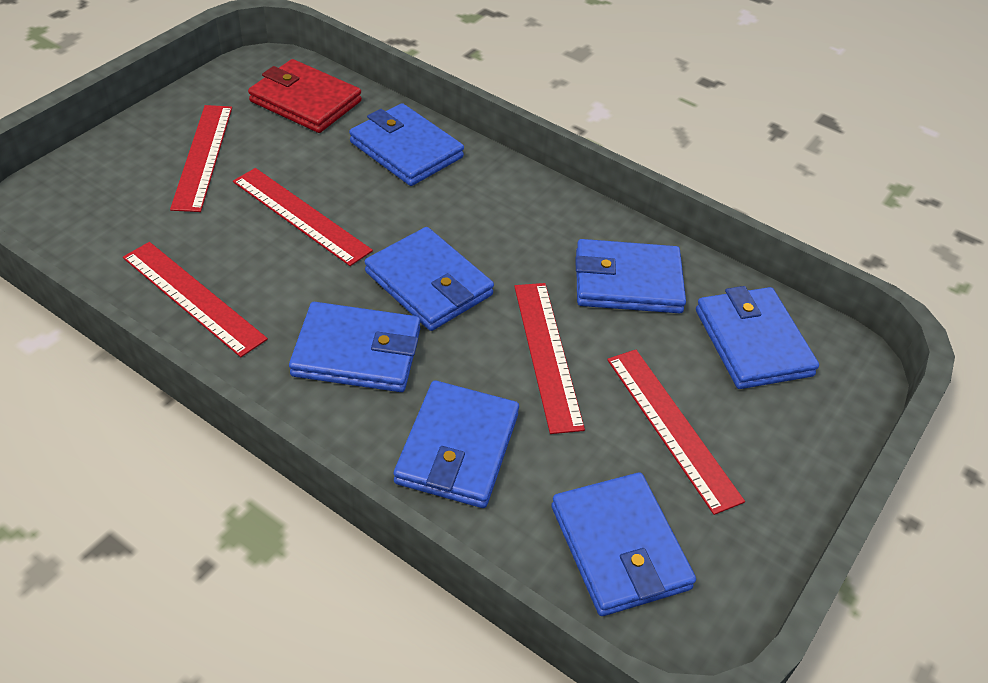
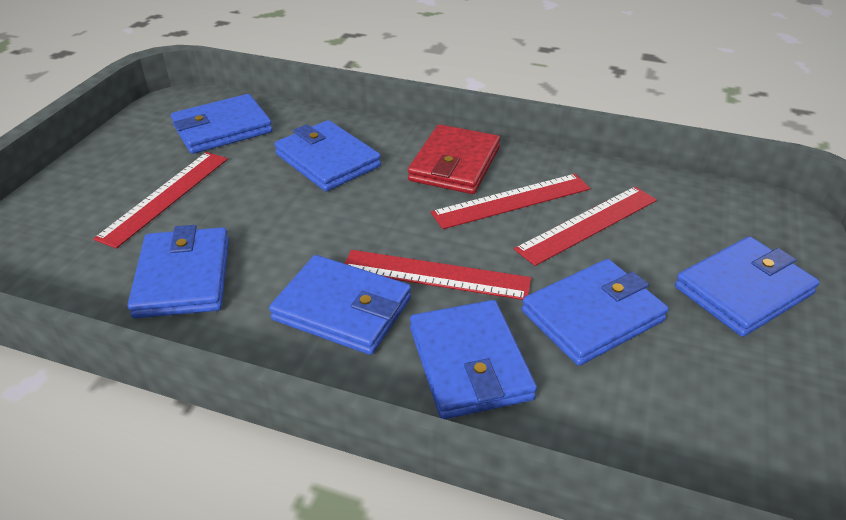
red ruler: [123,242,268,357] [170,105,232,212] [233,168,373,266] [514,283,585,434] [607,350,745,515] = 5 -> [93,152,228,248] [345,250,531,300] [431,174,590,229] [514,187,657,266] = 4

